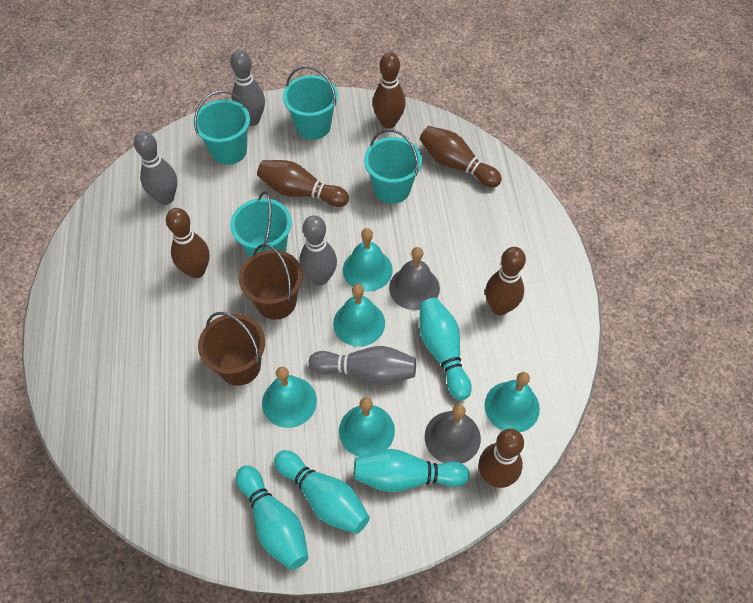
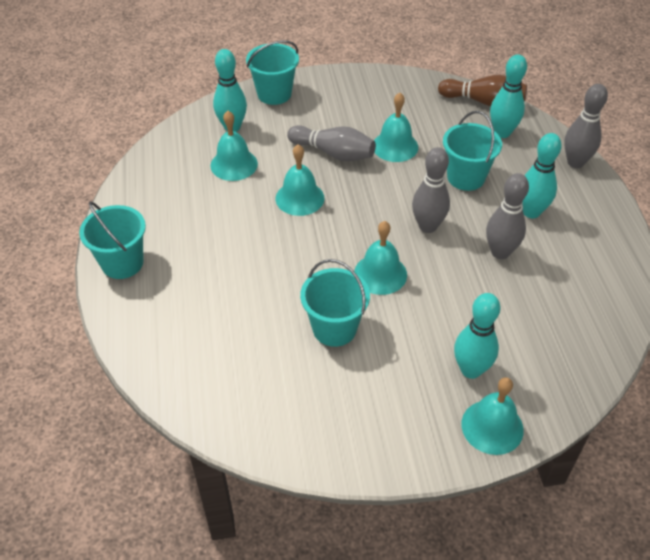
brown bowling pin: [166,208,209,278] [257,160,349,207] [373,52,406,129] [420,126,502,188] [479,429,524,488] [485,247,526,315] = 6 -> [438,75,527,107] = 1
brown bucket: [198,312,265,386] [239,244,303,320] = 2 -> none = 0
grey bell: [389,247,440,310] [425,404,481,464] = 2 -> none = 0

